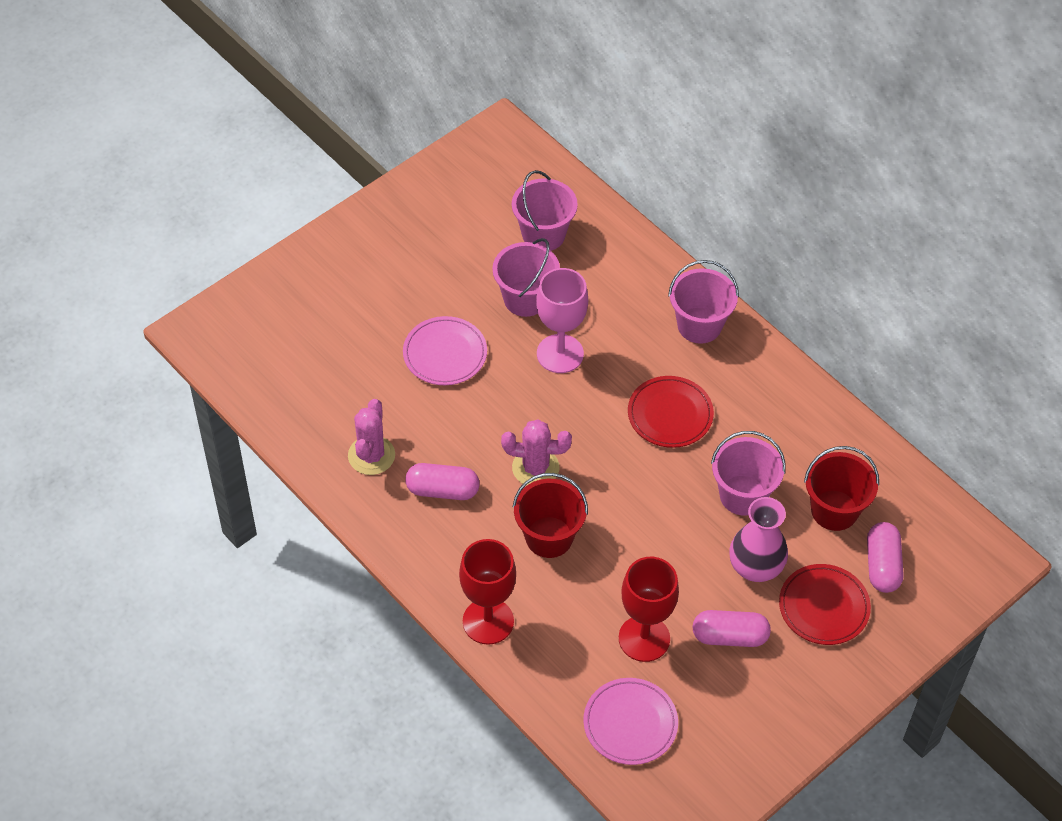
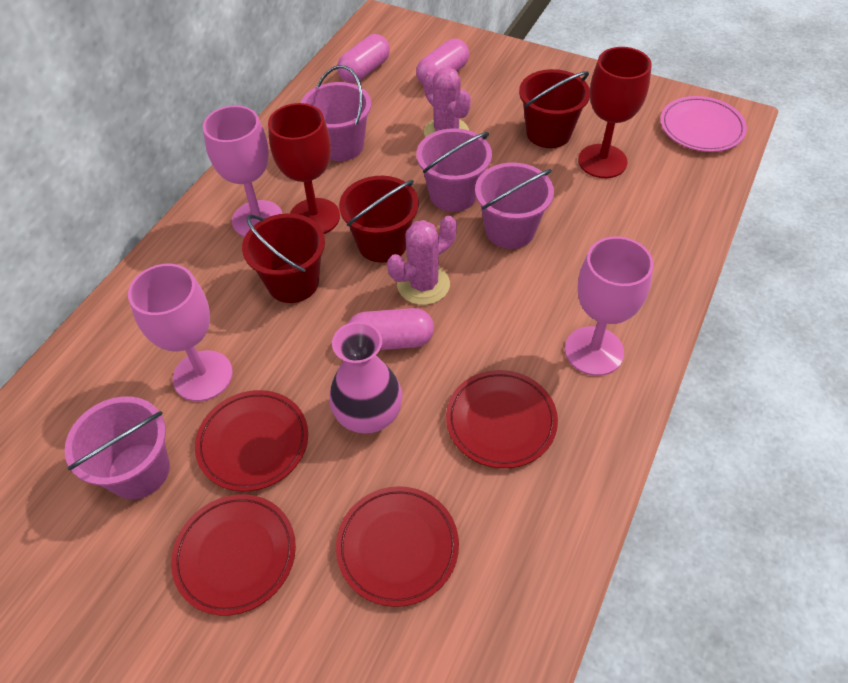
pink goblet: [536,268,588,373] = 1 -> [128,264,233,401] [203,105,283,237] [565,236,654,376] = 3
pink plate: [403,316,487,385] [583,678,678,765] = 2 -> [660,96,747,152] = 1
red bucket: [513,473,588,558] [804,446,879,531] = 2 -> [242,213,325,303] [339,176,419,263] [519,69,590,148] = 3
red plate: [628,376,714,448] [779,564,871,645] = 2 -> [171,494,296,616] [195,390,308,491] [336,486,459,607] [446,370,558,468] = 4

